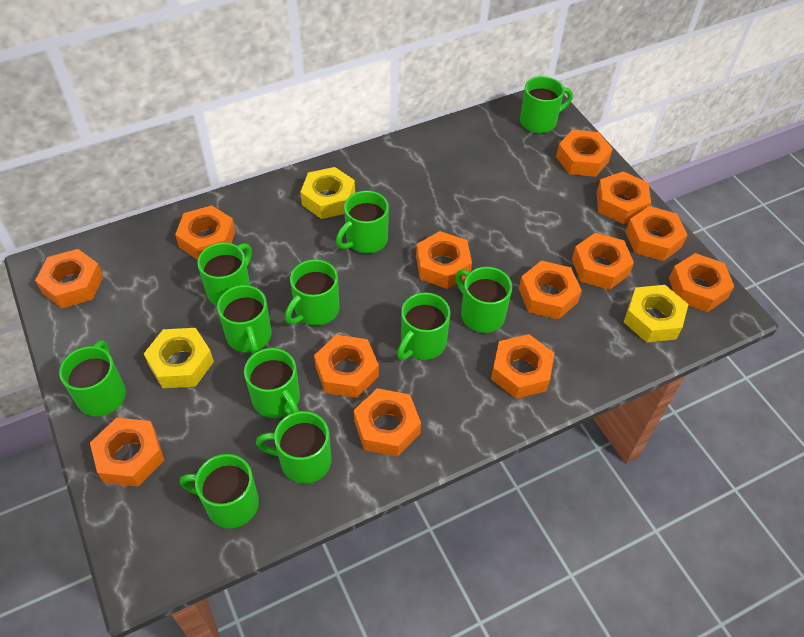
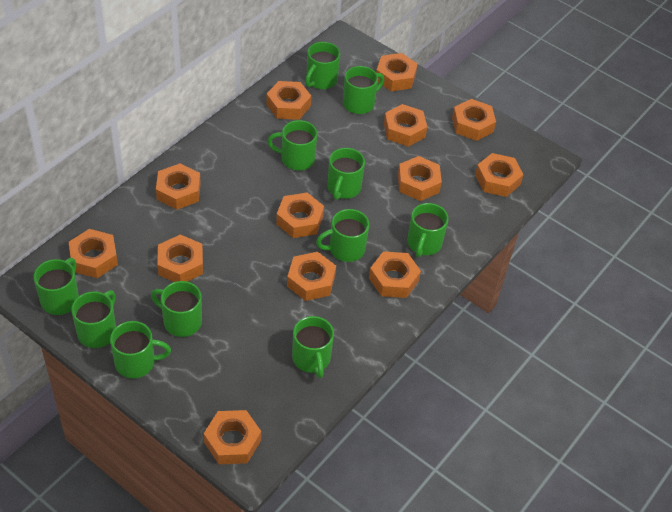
yellow nut: [144,328,214,388] [300,167,355,219] [624,285,688,343] = 3 -> none = 0

